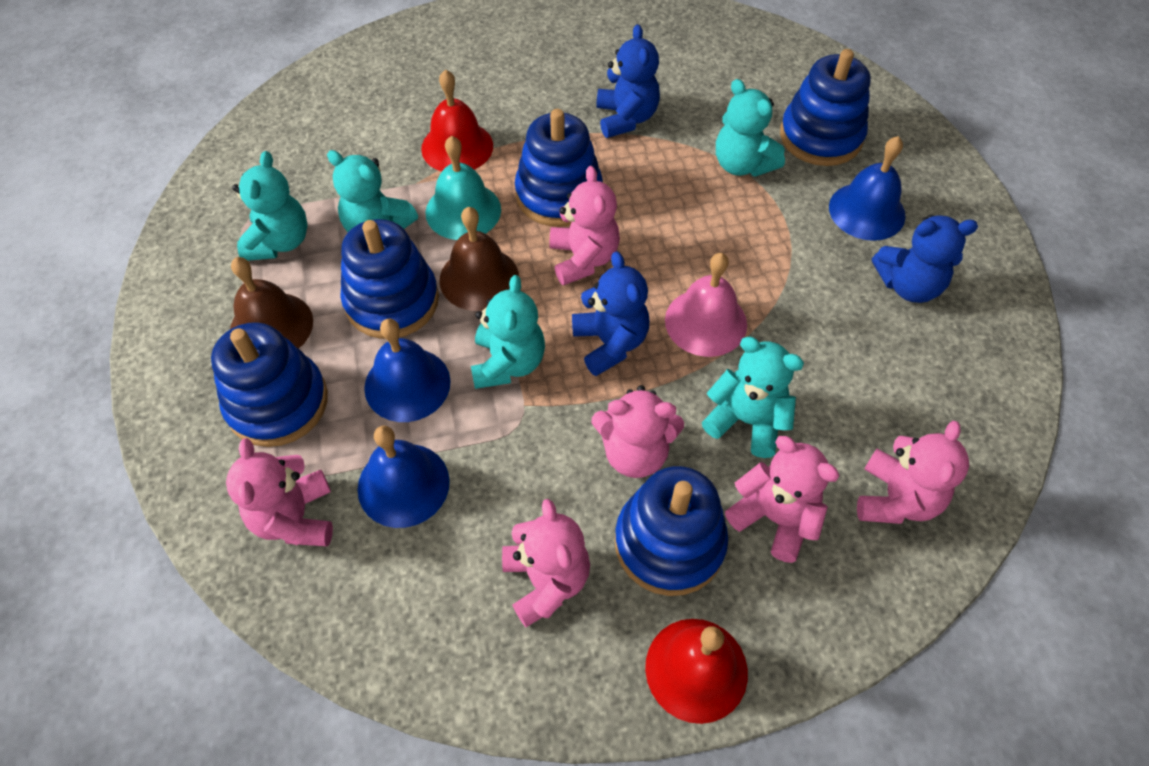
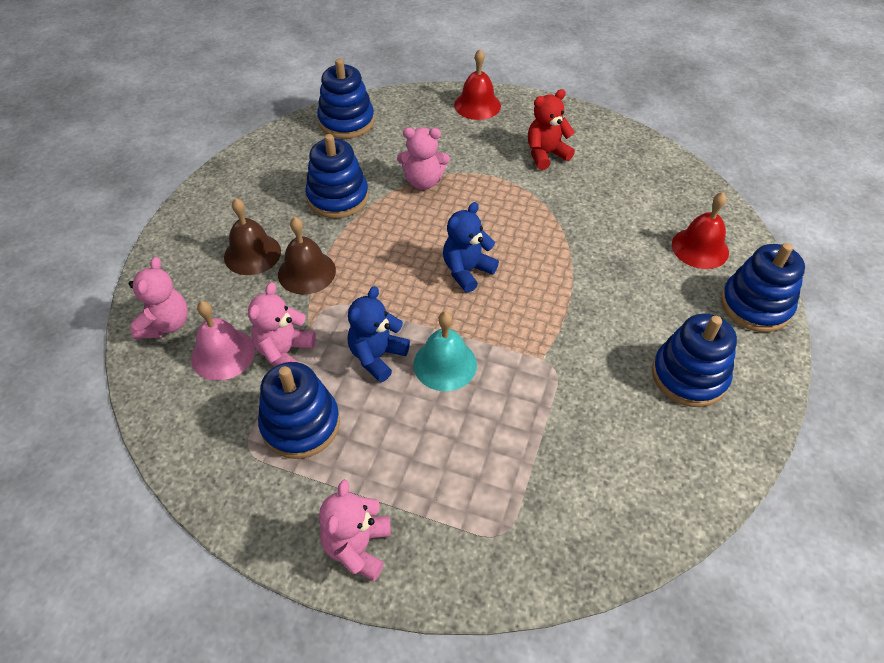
blue bell: [357,426,450,528] [364,319,451,422] [829,136,906,241] = 3 -> none = 0
blue teddy bear: [572,251,649,376] [596,24,660,138] [872,215,978,303] = 3 -> [348,286,410,382] [443,202,499,293] = 2
pink teddy bear: [226,438,333,546] [502,499,590,627] [549,166,620,285] [591,385,684,478] [725,436,840,563] [857,421,969,524] = 6 -> [129,257,188,339] [248,282,316,366] [319,480,391,581] [397,127,450,190] = 4
red teddy bear: none = 0 -> [528,89,575,170] = 1
turquoise teddy bear: [232,151,308,261] [327,150,418,232] [471,275,545,389] [702,336,804,458] [716,79,785,177] = 5 -> none = 0

